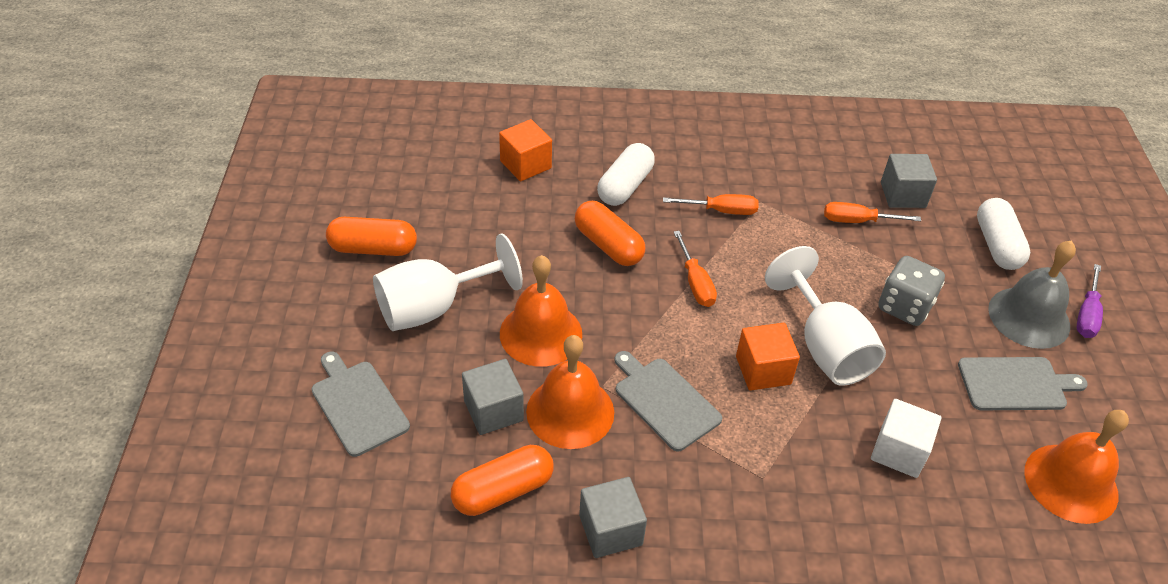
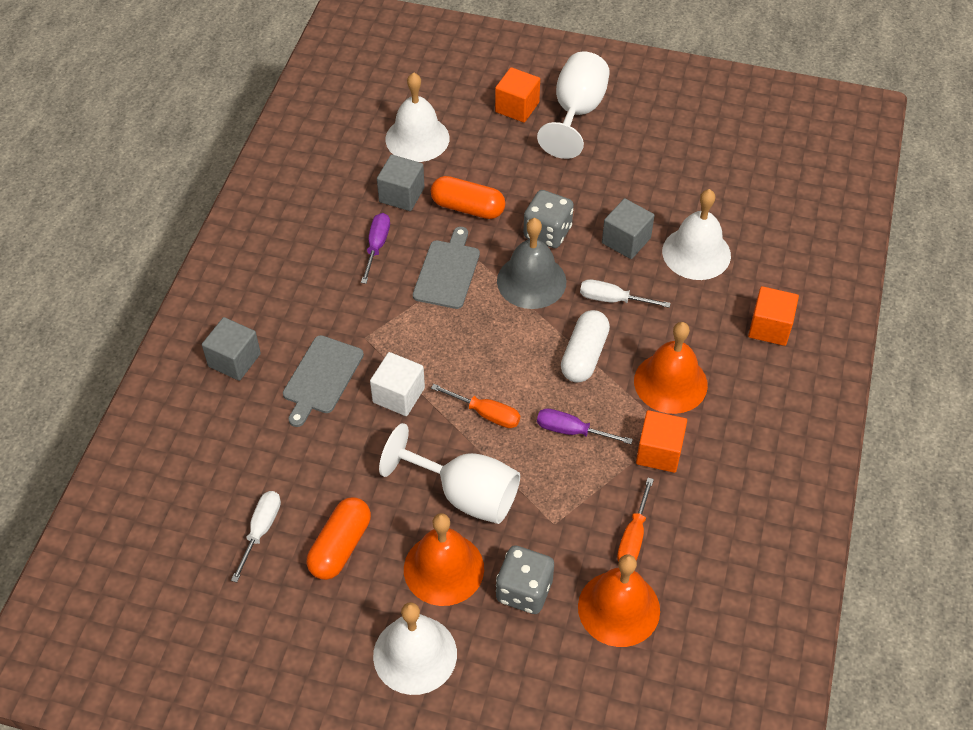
grey cutting board: [311,352,410,457] [614,351,722,451] [958,357,1088,410] = 3 -> [283,335,364,427] [413,227,480,309] = 2
grey dice: [878,256,945,326] = 1 -> [496,545,554,614] [523,190,574,248] = 2
orange capsule: [326,217,417,256] [451,445,554,516] [575,201,645,266] = 3 -> [306,497,371,580] [431,176,505,219] = 2
orange cube: [499,119,552,182] [736,323,800,391] = 2 -> [495,67,540,123] [636,410,687,473] [748,286,799,346] = 3
orange screwdriver: [663,194,759,215] [674,231,717,307] [824,202,921,223] = 3 -> [431,384,520,428] [617,478,654,562] = 2
purple screwdriver: [1076,264,1103,338] = 1 -> [361,213,390,284] [537,408,633,444] = 2
white bell: none = 0 -> [373,602,457,695] [386,72,449,162] [662,189,731,280] = 3
white capsule: [597,143,655,206] [977,198,1031,270] = 2 -> [561,310,610,382] = 1
white screwdriver: none = 0 -> [231,491,281,582] [580,279,671,308] = 2

